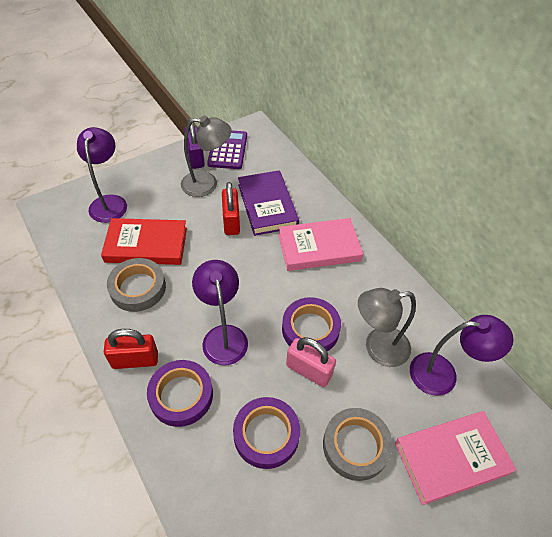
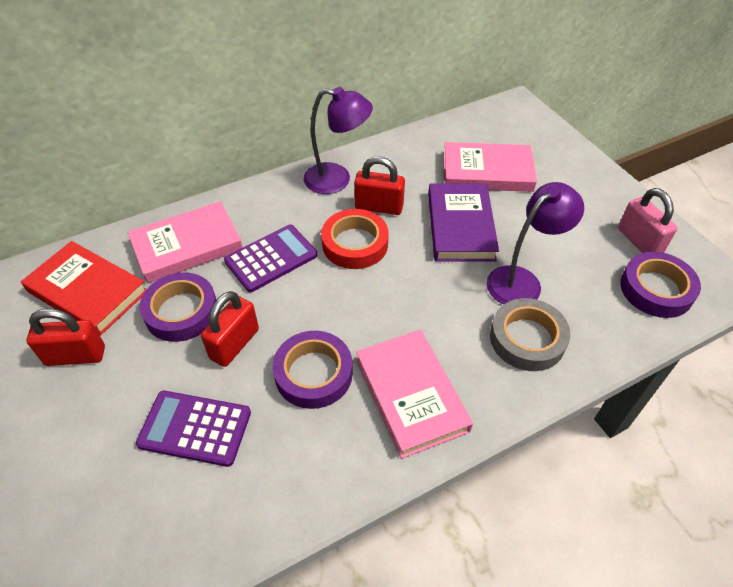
grey lamp: [181,116,232,197] [358,288,416,367] = 2 -> none = 0
grey tape: [107,258,166,312] [323,408,393,481] = 2 -> [490,298,570,371] = 1
pink book: [278,218,363,271] [395,411,517,505] = 2 -> [127,201,243,283] [356,330,473,459] [443,142,537,192] = 3
purple calculator: [207,131,247,169] = 1 -> [136,391,251,467] [224,224,317,292] = 2
purple lamp: [77,127,127,223] [192,260,248,366] [410,315,513,396] = 3 -> [304,87,373,194] [487,182,584,305] = 2
purple padlock: [184,118,205,169] = 1 -> none = 0
red padlock: [104,329,158,369] [222,182,240,235] = 2 -> [27,309,105,366] [201,291,259,367] [354,157,405,215] = 3
red tape: none = 0 -> [321,209,389,269] = 1

